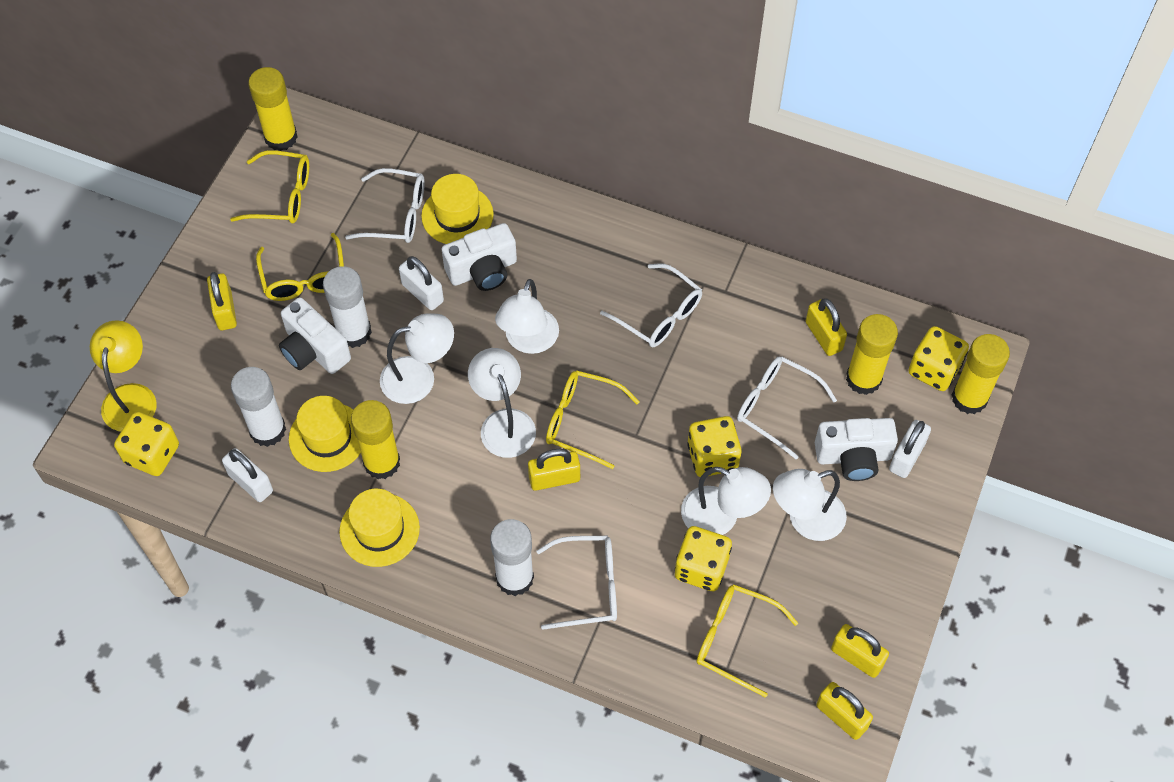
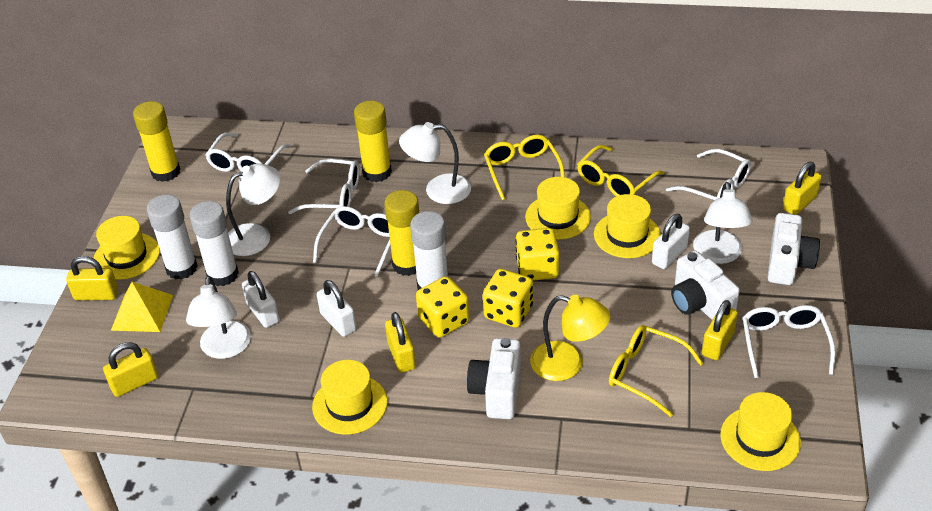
white glasses: [345,168,425,243] [536,536,617,630] [600,263,702,347] [737,356,837,459] = 4 -> [205,133,291,172] [288,159,360,214] [313,206,391,277] [666,149,751,201] [743,305,835,378] = 5
white lamp: [380,313,454,404] [468,348,536,458] [495,279,559,354] [681,467,771,535] [773,469,847,541] = 5 -> [186,276,251,359] [226,163,280,256] [399,122,471,204] [693,182,753,264] = 4
yellow dice: [114,412,179,476] [675,526,732,591] [687,416,742,477] [909,326,969,391] = 4 -> [416,276,469,338] [483,269,533,328] [515,228,559,281] = 3
yellow glasses: [230,150,309,223] [256,233,344,301] [546,370,639,469] [697,584,798,698] = 4 -> [484,135,565,200] [577,145,664,196] [609,325,704,417] = 3
yellow glue stick: [248,67,298,151] [351,400,400,479] [846,314,898,395] [952,334,1010,414] = 4 -> [133,101,180,182] [354,101,392,182] [384,190,419,276] = 3
yellow hat: [289,396,361,472] [339,489,420,567] [421,174,494,244] = 3 -> [94,216,160,280] [312,360,387,435] [525,177,591,239] [594,194,661,258] [720,392,801,471] = 5
yellow pyramid: none = 0 -> [111,282,173,332] = 1

